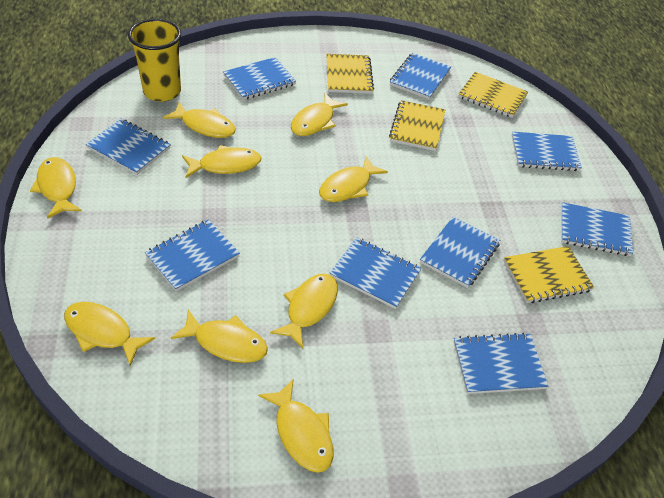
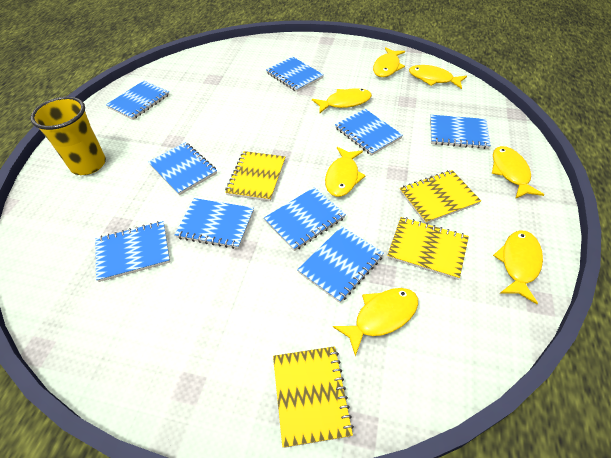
yellow fish: [30,157,82,219] [64,302,155,366] [163,102,236,138] [171,310,268,363] [182,145,262,178] [258,378,333,473] [270,274,338,349] [291,93,348,136] [319,156,388,202] = 9 -> [312,88,372,113] [325,147,366,197] [333,288,418,356] [373,47,405,77] [409,65,467,89] [492,146,544,199] [493,231,543,304] = 7

